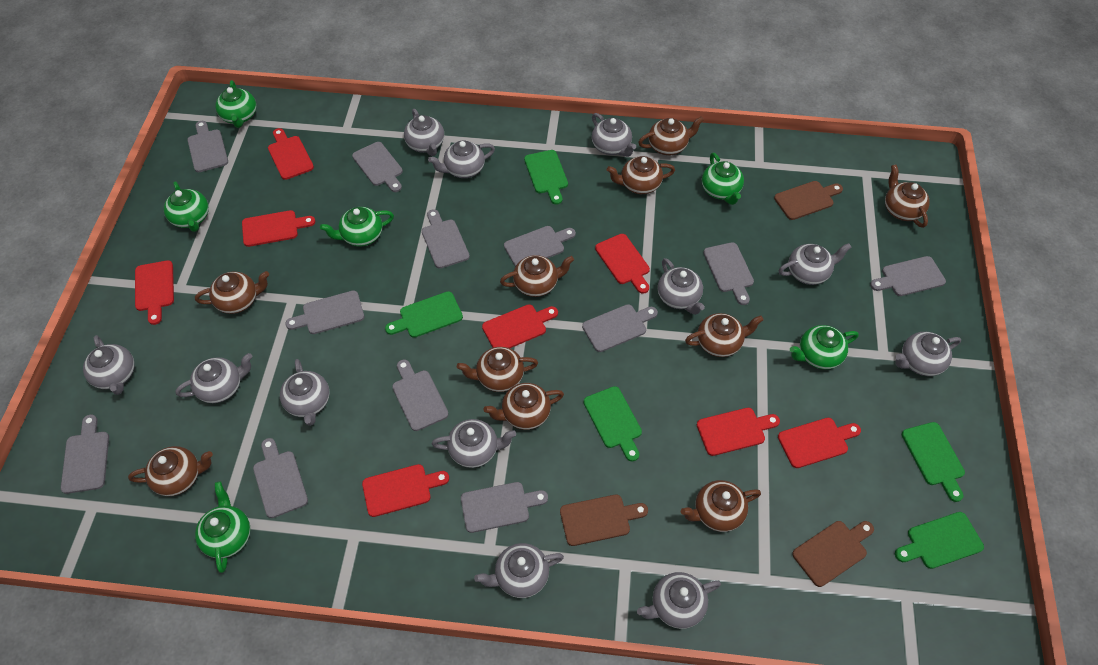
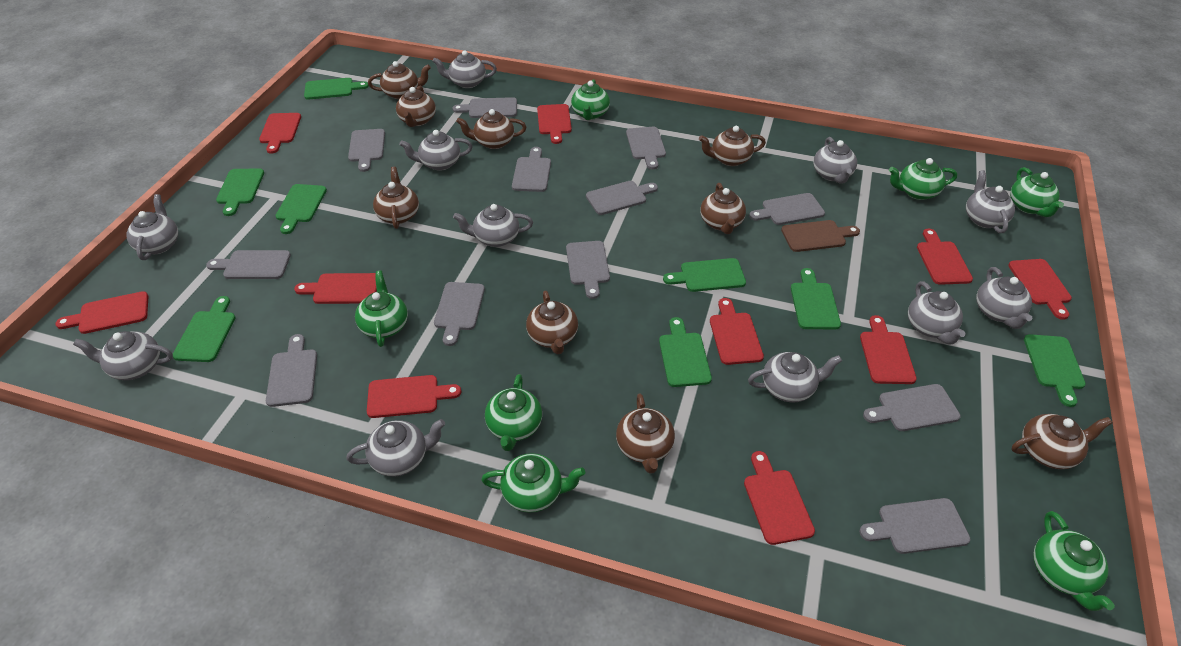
brown cutting board: [560,495,648,546] [774,181,843,220] [792,521,874,587] = 3 -> [781,220,860,252] = 1
brown teapot: [128,446,213,496] [195,271,269,314] [457,347,538,392] [484,383,564,430] [500,255,574,297] [607,156,675,194] [638,116,704,155] [681,480,761,532] [685,313,764,357] [885,164,930,228] = 10 -> [368,61,431,99] [373,167,419,229] [396,86,436,127] [456,109,526,149] [526,291,578,355] [616,394,675,474] [699,126,766,166] [700,183,746,234] [1011,414,1112,469] = 9
green cutting board: [385,291,463,338] [524,150,568,204] [584,386,642,461] [895,512,984,569] [902,422,965,502] = 5 -> [173,296,236,362] [216,169,264,216] [275,184,327,234] [304,78,369,100] [659,317,712,387] [663,258,746,292] [791,268,841,329] [1024,334,1086,407] = 8
green teapot: [164,182,209,232] [195,481,251,573] [215,80,256,128] [320,207,394,246] [702,153,744,205] [790,325,859,369] = 6 -> [355,271,408,347] [481,453,585,513] [485,374,542,451] [571,79,610,120] [889,158,957,200] [1010,167,1064,217] [1033,511,1115,611] = 7
grey teapot: [83,335,135,395] [175,353,253,403] [280,359,330,426] [404,109,444,156] [428,140,495,178] [432,419,516,468] [474,543,564,598] [592,113,636,157] [637,572,721,629] [658,258,705,315] [779,243,852,285] [895,332,961,376] = 12 -> [73,331,173,380] [126,194,178,260] [346,419,445,476] [399,130,473,171] [432,50,497,88] [453,204,533,247] [748,352,842,402] [813,137,857,184] [908,281,966,345] [966,170,1015,233] [976,267,1032,329] = 11
red cutting board: [135,260,174,325] [242,210,315,247] [268,128,314,180] [362,464,449,517] [482,304,558,348] [595,234,650,294] [697,408,780,456] [778,418,861,468] = 8 -> [55,291,148,334] [259,113,301,154] [294,273,377,304] [367,375,461,418] [537,104,572,144] [710,298,764,365] [744,451,815,545] [860,315,917,384] [917,229,973,285] [1008,259,1072,320] = 10

